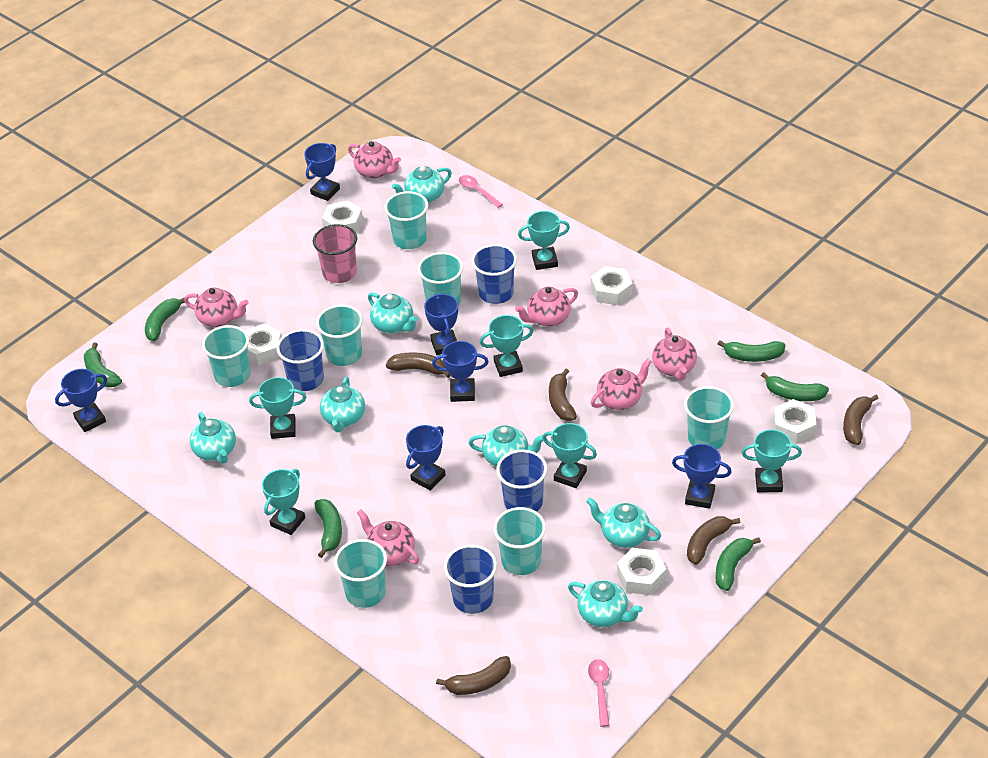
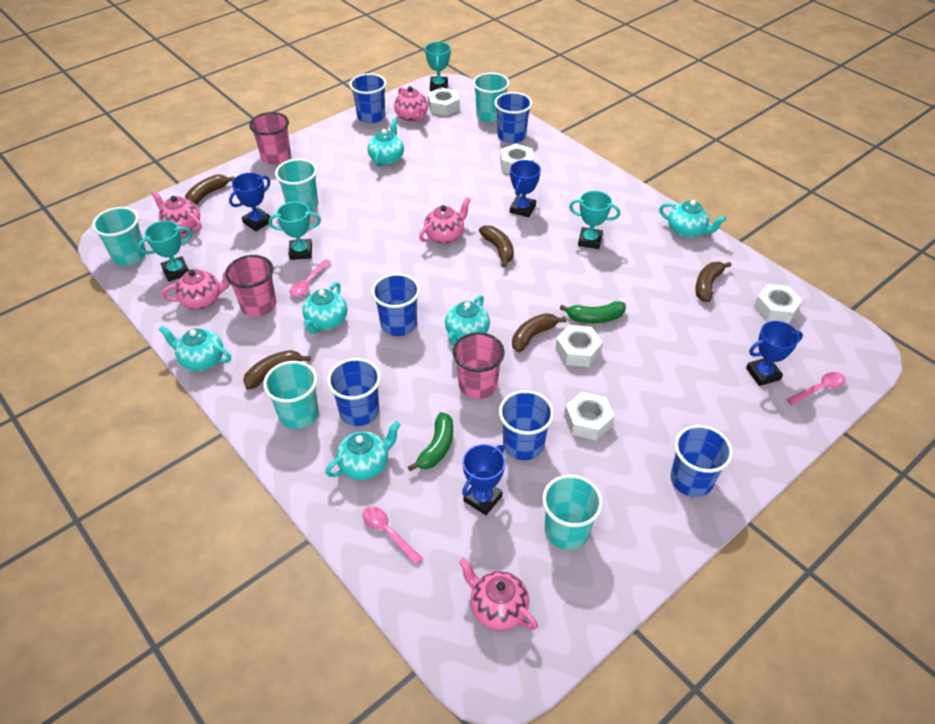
blue cup: [276,329,324,391] [444,545,497,614] [472,244,517,304] [496,450,547,512] = 4 -> [327,358,381,426] [349,73,386,123] [372,273,420,336] [494,92,532,143] [499,390,554,460] [670,425,733,497] = 6
blue trophy: [55,369,107,432] [304,143,340,201] [406,425,445,491] [424,293,458,355] [432,341,489,402] [672,444,732,509] = 6 -> [229,173,271,231] [462,444,505,515] [510,160,541,217] [746,321,803,386] = 4
green banana: [84,343,122,387] [145,297,185,341] [315,499,342,558] [715,537,761,591] [718,340,786,362] [761,372,829,401] = 6 -> [408,412,453,471] [560,301,626,323] = 2
pink cup: [313,224,357,283] = 1 -> [225,255,276,317] [249,112,291,165] [453,332,505,399] = 3
pink spoon: [459,175,503,208] [588,659,610,727] = 2 -> [289,259,331,297] [363,506,423,565] [786,372,846,405] = 3
pink teapot: [184,288,249,327] [348,141,401,179] [357,510,419,566] [515,287,578,327] [591,358,652,410] [652,328,697,381] = 6 -> [151,190,202,234] [162,269,230,309] [394,86,428,122] [419,197,471,244] [459,558,538,631] = 5
turquoise cup: [202,325,250,387] [316,305,363,366] [334,539,387,608] [384,191,428,249] [418,252,463,305] [493,507,546,575] [684,386,734,449] = 7 -> [92,207,146,265] [263,361,319,429] [275,159,318,212] [473,72,510,122] [542,474,603,550] = 5
turquoise teapot: [190,412,236,464] [320,377,365,432] [368,292,418,334] [392,166,452,203] [469,425,544,467] [568,580,643,627] [586,498,661,548] = 7 -> [159,326,231,371] [302,282,347,334] [326,421,401,480] [368,119,404,167] [445,295,490,346] [659,200,726,238] = 6
turquoise trophy: [249,377,306,439] [262,469,305,535] [480,315,533,377] [518,211,570,270] [543,423,597,488] [742,429,802,492] = 6 -> [138,221,192,282] [268,202,321,260] [425,42,451,91] [569,191,620,249] = 4

